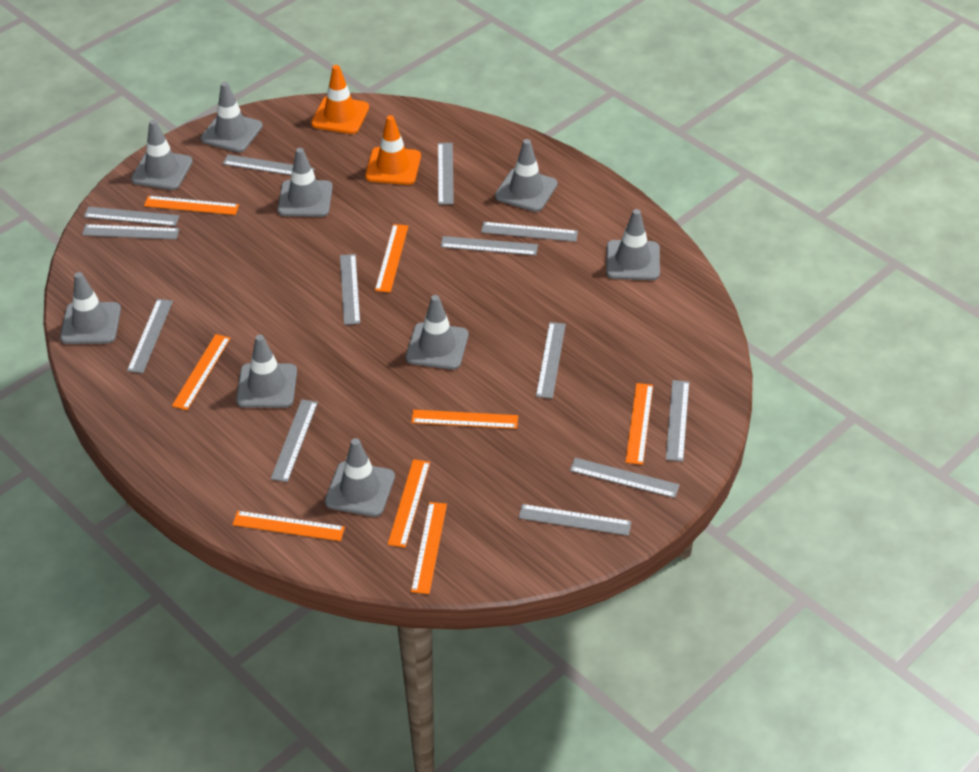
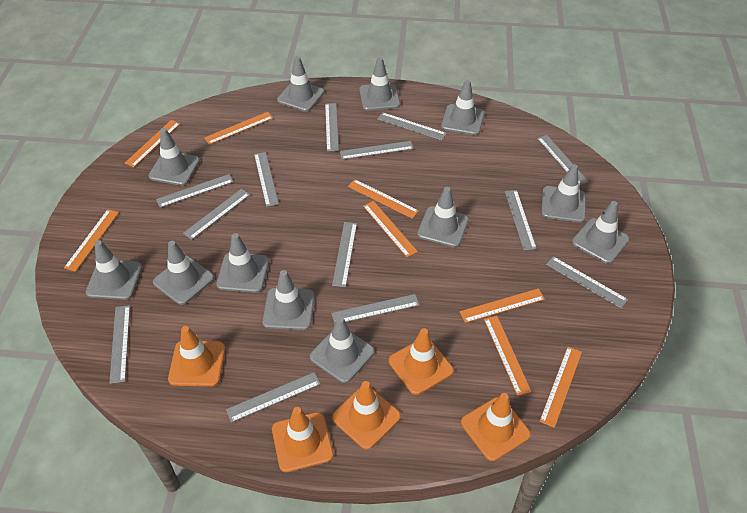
grey traffic cone: [60,272,121,344] [131,120,193,190] [201,82,263,152] [236,335,297,408] [278,148,333,217] [325,438,395,517] [406,295,469,370] [495,139,558,212] [606,209,660,280] = 9 -> [86,240,142,300] [149,128,200,186] [153,241,214,305] [216,233,269,293] [262,270,315,330] [277,56,324,112] [310,316,374,383] [359,57,400,111] [417,187,469,247] [441,80,484,135] [541,164,586,223] [572,201,629,264] = 12
orange traffic cone: [311,65,369,134] [365,115,421,185] = 2 -> [168,326,225,387] [272,407,333,472] [332,381,401,450] [389,328,454,395] [461,393,531,461] = 5

